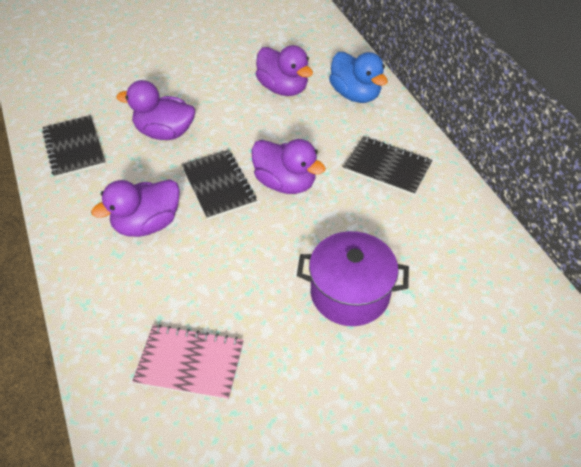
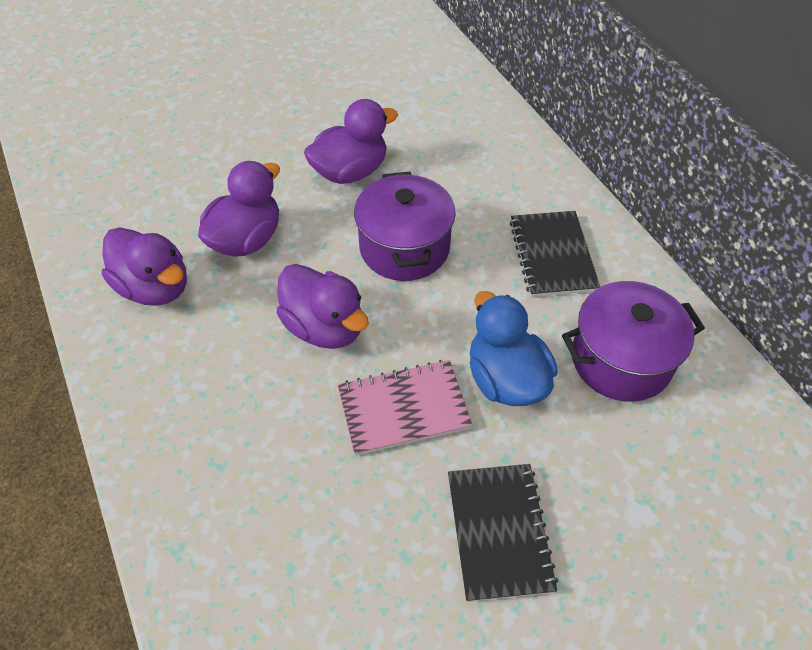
black notebook: [42,115,106,178] [181,150,257,220] [343,136,433,196] = 3 -> [448,464,558,602] [510,211,600,297] = 2
purple pot: [297,231,409,326] = 1 -> [354,172,456,281] [562,281,705,402] = 2

